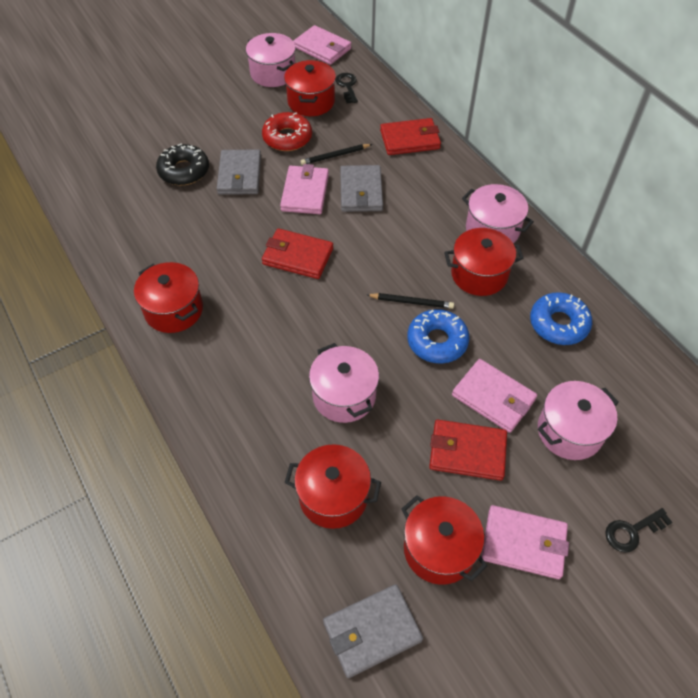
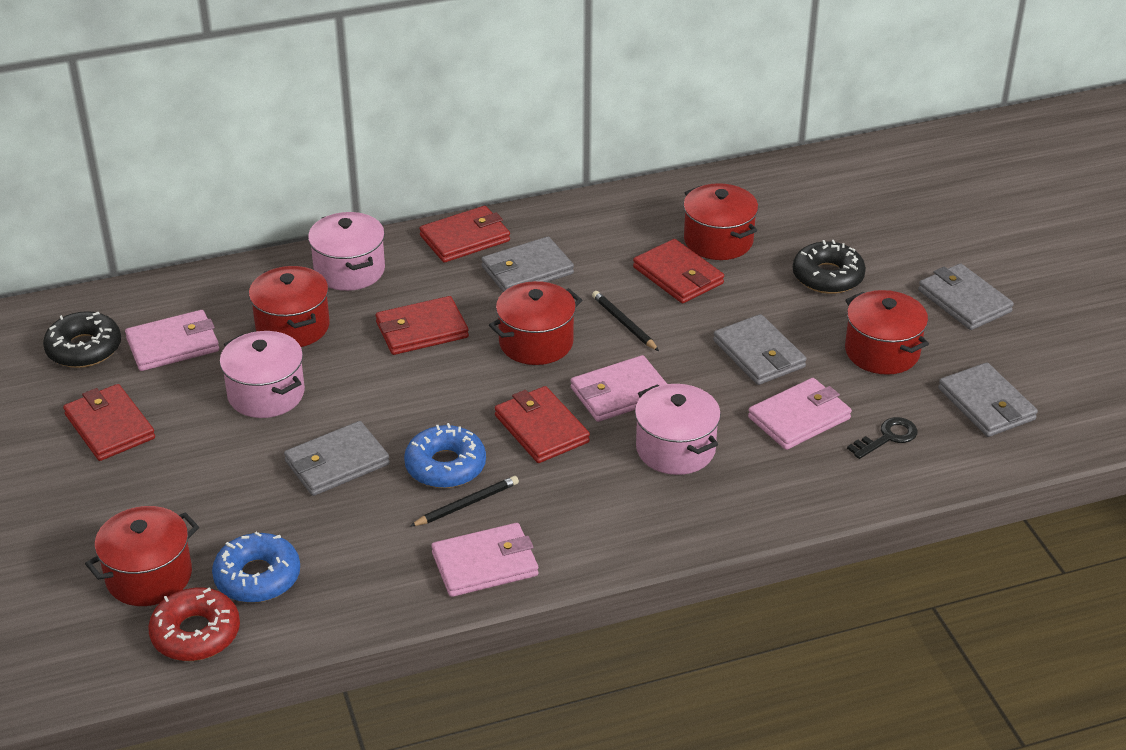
black donut: [156,143,209,185] = 1 -> [43,311,121,368] [793,240,866,294] = 2
black key: [335,73,358,104] [605,508,673,553] = 2 -> [847,417,918,459] = 1
grey wallet: [217,149,261,195] [323,584,423,678] [340,165,383,212] = 3 -> [284,421,390,496] [481,237,574,292] [713,314,806,385] [918,263,1014,330] [938,362,1038,437] = 5
pink pot: [246,33,296,87] [309,343,379,423] [462,184,534,243] [538,381,619,460] = 4 -> [220,331,305,418] [308,212,385,291] [635,384,721,475] = 3
red wallet: [262,228,333,279] [380,118,441,155] [429,420,507,481] = 3 -> [63,384,155,461] [376,296,469,355] [419,206,510,263] [495,386,590,463] [633,239,724,303] = 5

